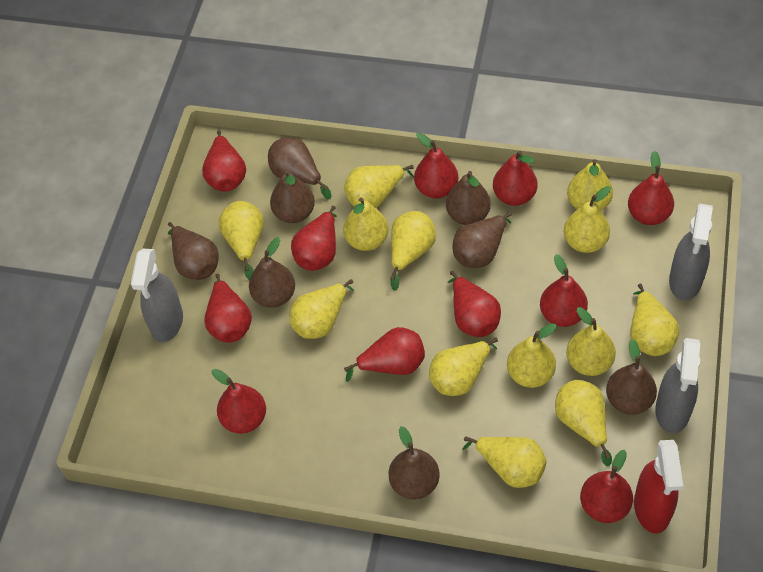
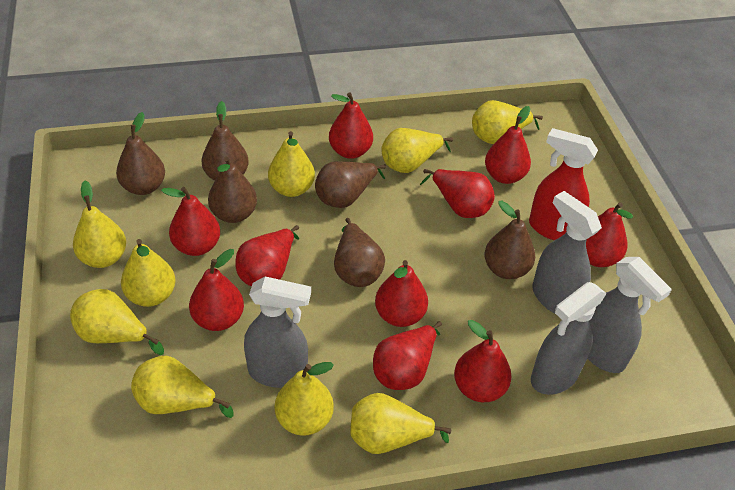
brown pear: [168,222,219,280] [249,237,295,308] [268,137,331,199] [270,170,315,223] [389,426,440,500] [446,171,491,225] [452,212,512,268] [606,339,657,415] = 8 -> [116,112,165,195] [202,101,249,181] [208,157,257,223] [315,161,386,208] [334,218,385,287] [484,201,535,279] = 6
grey spray bottle: [131,249,183,342] [655,338,700,433] [669,204,713,300] = 3 -> [244,276,311,388] [531,282,607,395] [532,191,602,313] [587,257,672,373] = 4
red pear: [202,130,246,192] [204,274,252,343] [212,369,266,434] [291,206,337,271] [344,327,425,382] [414,133,458,198] [448,271,501,337] [493,151,537,206] [540,254,588,327] [580,450,633,523] [628,151,674,225] = 11 -> [161,187,220,256] [189,249,244,331] [236,225,299,286] [329,92,373,159] [373,321,442,390] [375,260,428,327] [420,169,495,218] [454,320,511,402] [485,106,531,184] [586,202,633,267] = 10
yellow pear: [219,201,264,280] [289,279,354,339] [343,197,388,251] [344,165,414,208] [390,211,436,291] [429,338,498,396] [462,436,547,488] [507,323,556,388] [555,380,612,466] [564,186,611,253] [566,307,616,376] [567,159,613,211] [630,283,679,356] = 13 -> [70,289,164,355] [73,181,126,268] [121,239,176,307] [131,356,234,418] [268,131,315,197] [275,362,334,436] [350,393,451,454] [381,128,453,173] [472,100,543,144] = 9

